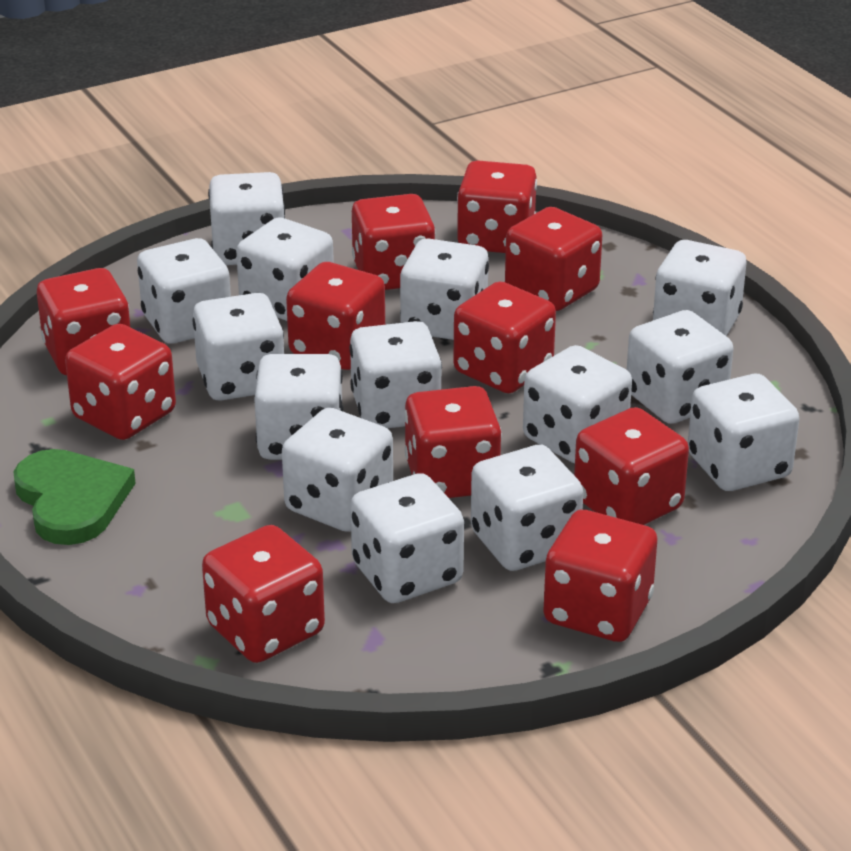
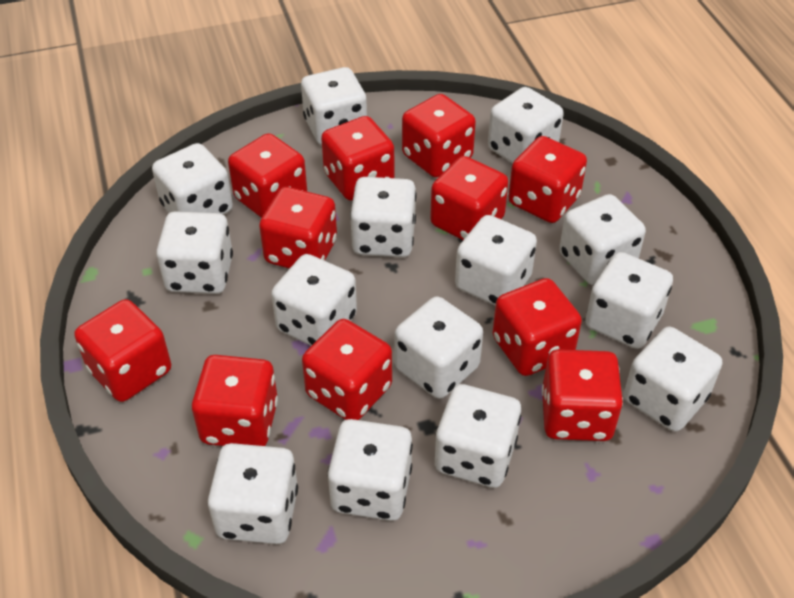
green heart: [14,449,136,545] = 1 -> none = 0

